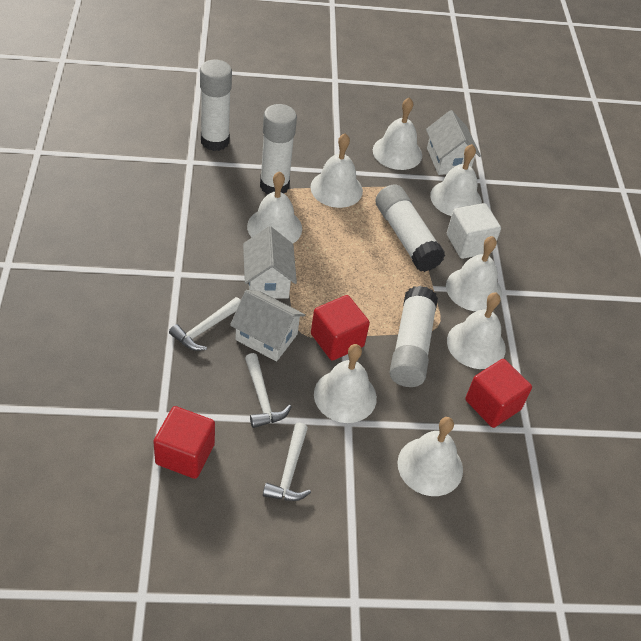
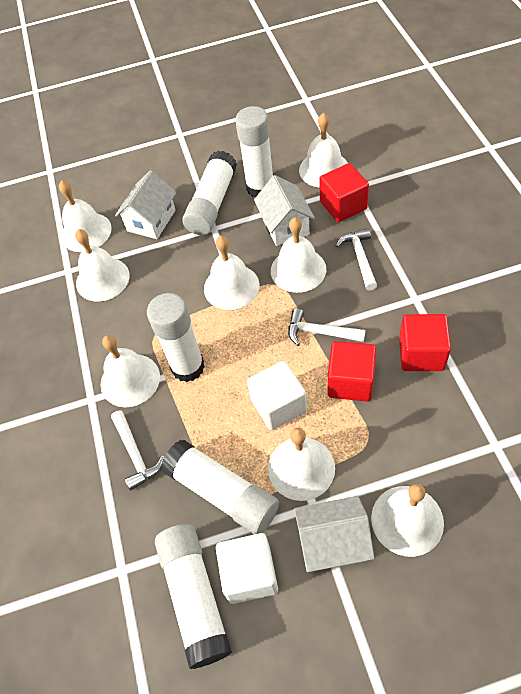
white cube: [447,203,501,259] = 1 -> [216,533,278,604] [247,361,307,430] = 2
white glue stick: [200,60,232,151] [260,104,297,194] [375,185,445,272] [390,286,438,387] = 4 -> [147,293,205,382] [155,524,232,669] [161,440,279,534] [182,151,237,235] [235,106,273,197] = 5

